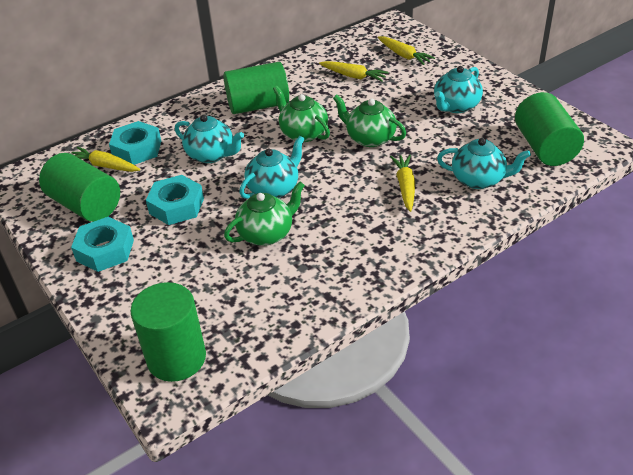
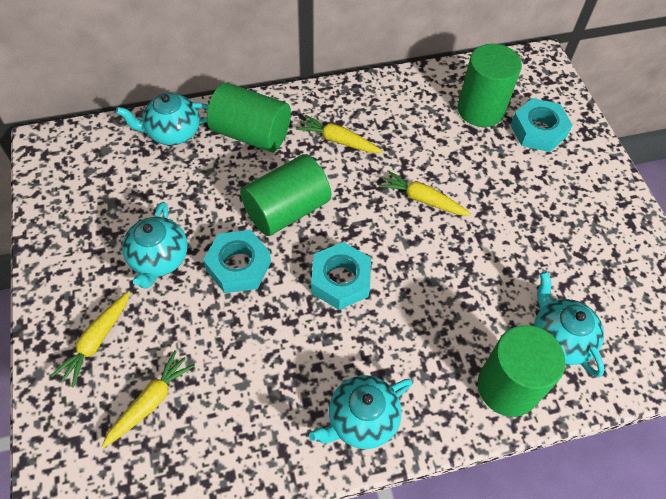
green teapot: [224,182,305,246] [273,86,330,142] [333,95,406,147] = 3 -> none = 0

